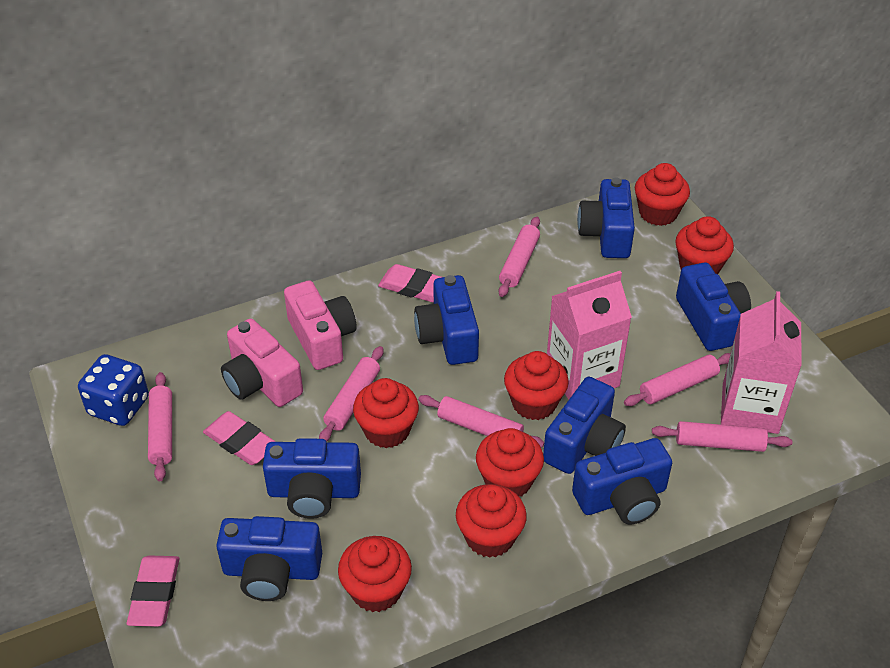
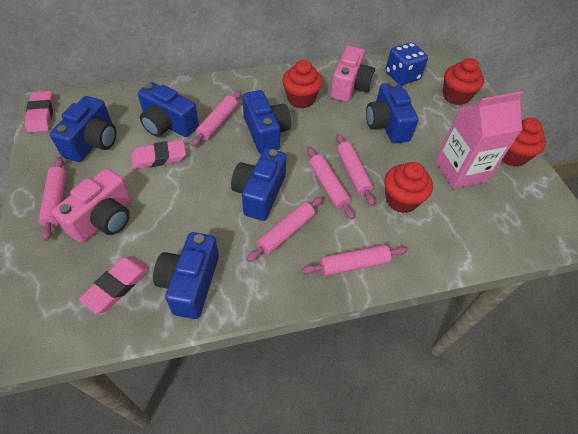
blue camera: [216,516,322,601] [263,438,361,519] [414,275,479,365] [543,377,626,474] [572,438,672,525] [577,178,635,258] [676,263,751,351] = 7 -> [50,96,116,162] [138,82,199,137] [153,232,219,319] [231,148,287,221] [242,90,291,154] [366,81,418,143] = 6
pink carton: [547,271,632,399] [721,291,802,434] = 2 -> [435,91,524,189] = 1
red cupcake: [338,536,412,612] [353,378,419,448] [456,484,527,558] [476,428,544,497] [504,351,569,420] [635,163,690,226] [675,216,734,274] = 7 -> [282,60,323,108] [384,162,433,213] [443,58,484,105] [501,118,546,167] = 4

